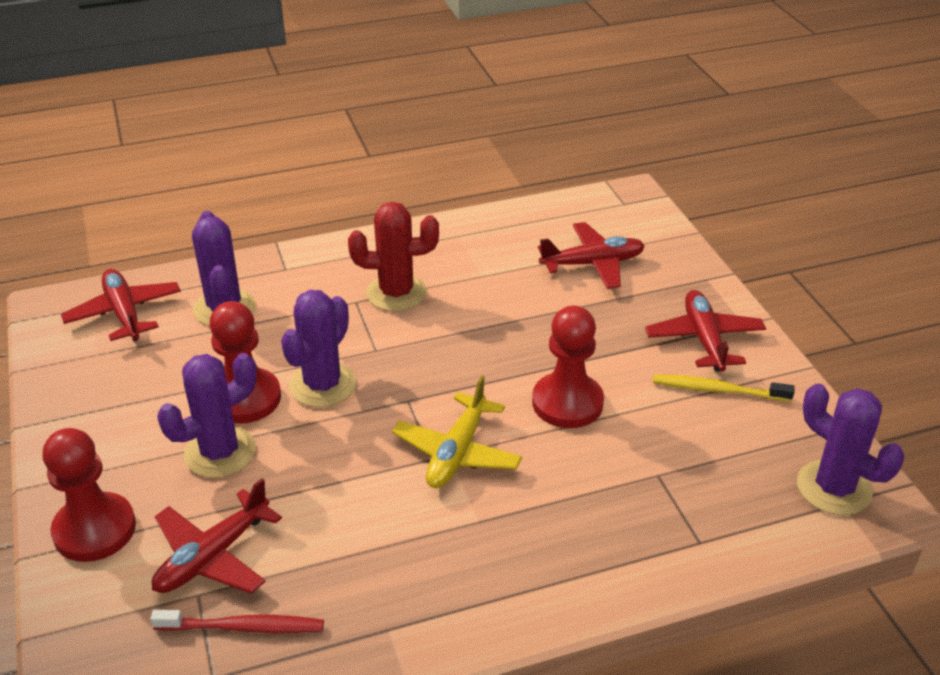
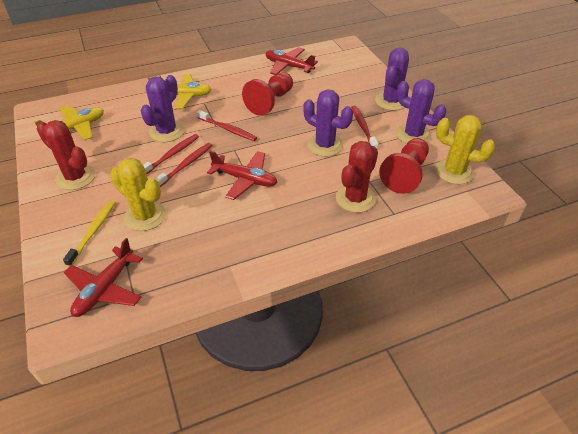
red cactus: [348,202,439,311] = 1 -> [37,120,95,190] [336,141,378,213] = 2
red pawn: [43,428,136,562] [209,301,281,424] [532,306,604,428] = 3 -> [242,72,293,116] [379,138,429,194] = 2
red plane: [61,269,181,341] [152,478,282,594] [538,222,645,289] [645,290,766,372] = 4 -> [64,238,143,317] [207,151,278,200] [266,47,318,75] = 3
red toothbrush: [150,610,324,633] = 1 -> [143,134,199,174] [155,143,212,187] [197,110,257,141] [351,105,378,150] = 4
yellow cactus: none = 0 -> [110,158,166,231] [435,115,495,184] = 2
yellow plane: [392,375,523,488] = 1 -> [35,106,104,141] [148,74,212,109] = 2

